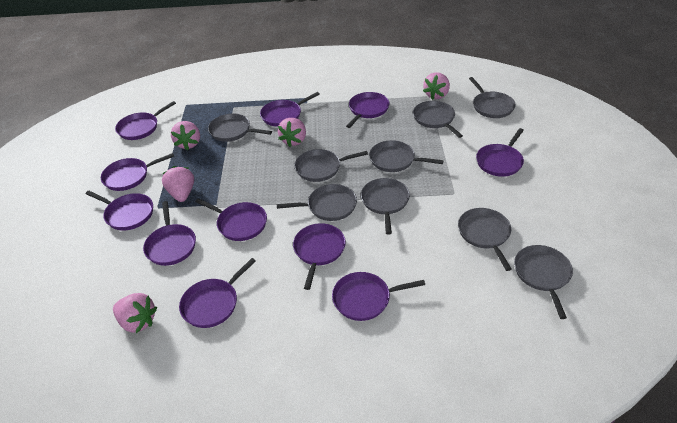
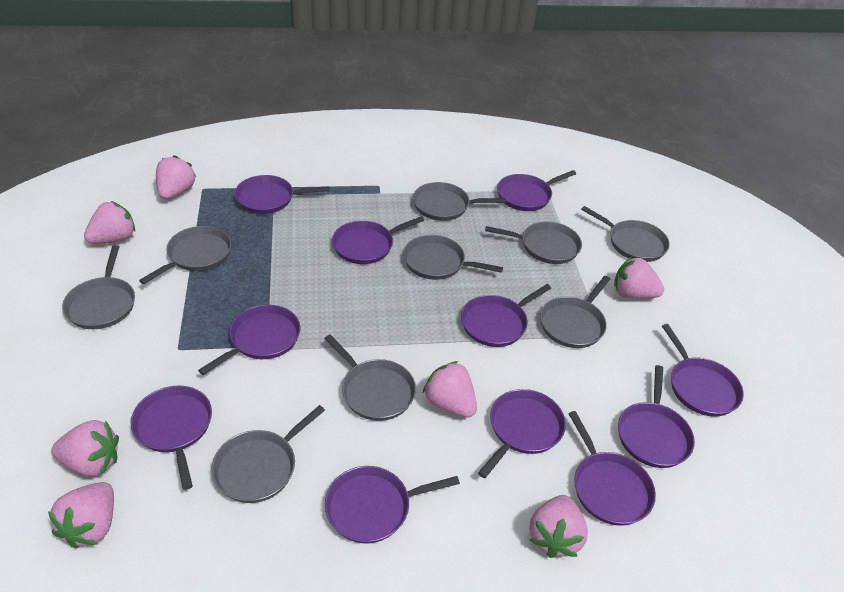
pink strawberry: [113,293,157,333] [162,166,194,202] [171,121,200,150] [278,118,306,147] [423,72,450,100] = 5 -> [48,482,114,548] [51,420,119,477] [84,201,135,244] [156,155,196,199] [423,361,477,417] [529,495,588,558] [614,257,664,299] = 7

